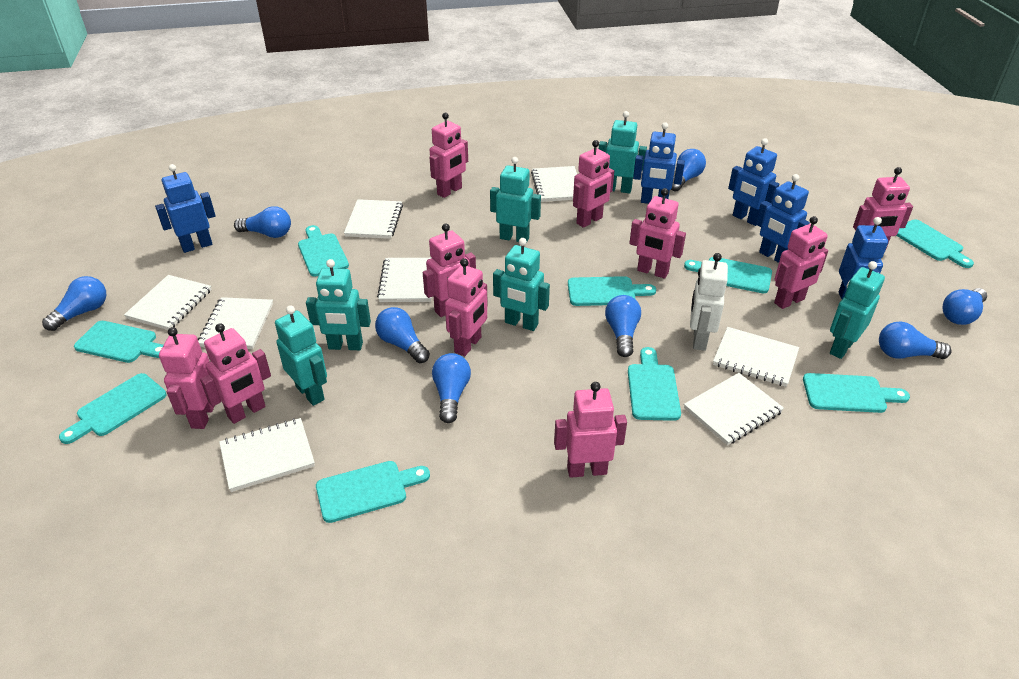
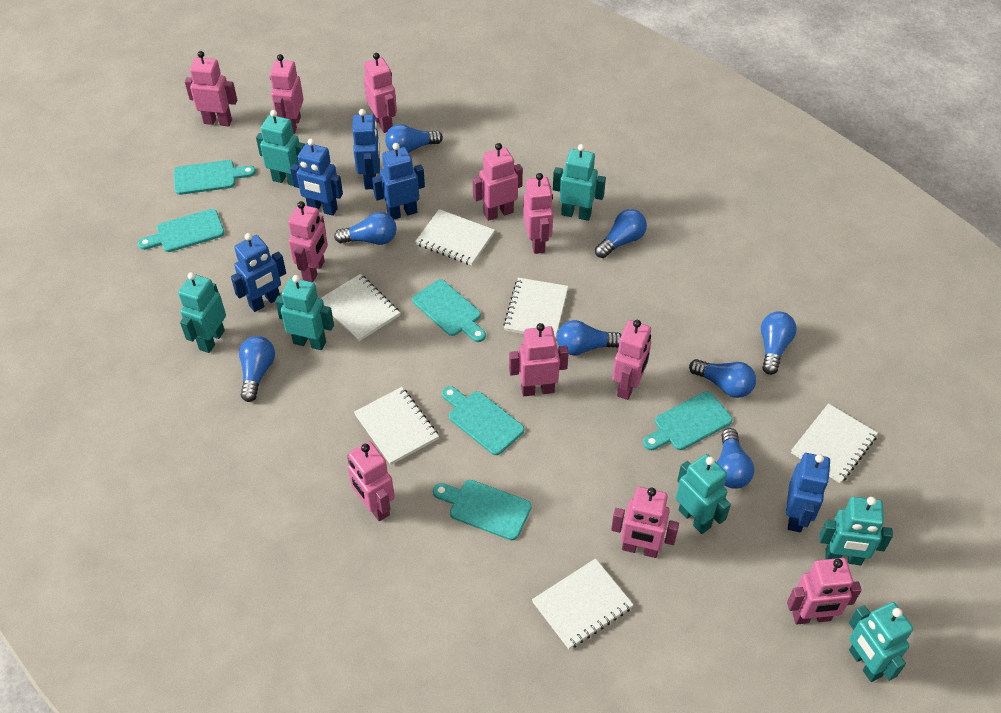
pink robot: [159,327,215,429] [200,323,271,424] [423,224,476,317] [429,113,468,198] [445,258,488,356] [554,382,627,478] [573,140,614,228] [629,188,686,279] [774,216,828,309] [853,167,913,251] = 10 -> [185,51,237,126] [270,54,304,135] [288,201,328,282] [347,441,395,521] [364,53,397,133] [472,143,523,221] [509,323,569,396] [523,173,553,254] [611,487,679,558] [612,320,651,400] [787,558,862,624] = 11
turquoise cutting board: [59,373,166,444] [74,321,163,363] [298,225,349,277] [316,461,430,523] [568,276,656,306] [628,347,681,421] [684,257,772,293] [803,373,910,413] [896,219,974,268] = 9 -> [138,209,225,252] [174,160,256,195] [412,279,486,342] [433,480,531,540] [442,386,524,455] [643,391,732,450] = 6
turquoise robot: [275,305,327,406] [306,259,371,350] [490,157,541,242] [493,238,550,331] [599,111,647,193] [830,261,885,359] = 6 -> [178,272,226,353] [256,110,305,186] [275,275,334,350] [553,144,606,221] [676,454,731,534] [819,497,893,565] [849,602,913,682] = 7
white notebook: [124,275,212,330] [198,297,273,349] [219,418,315,492] [344,199,403,239] [377,258,432,302] [531,166,577,202] [684,373,784,445] [713,327,799,387] = 8 -> [320,274,400,342] [354,387,439,465] [415,209,495,265] [503,278,568,339] [532,558,633,649] [791,403,878,483] = 6
white robot: [690,253,728,351] = 1 -> none = 0

